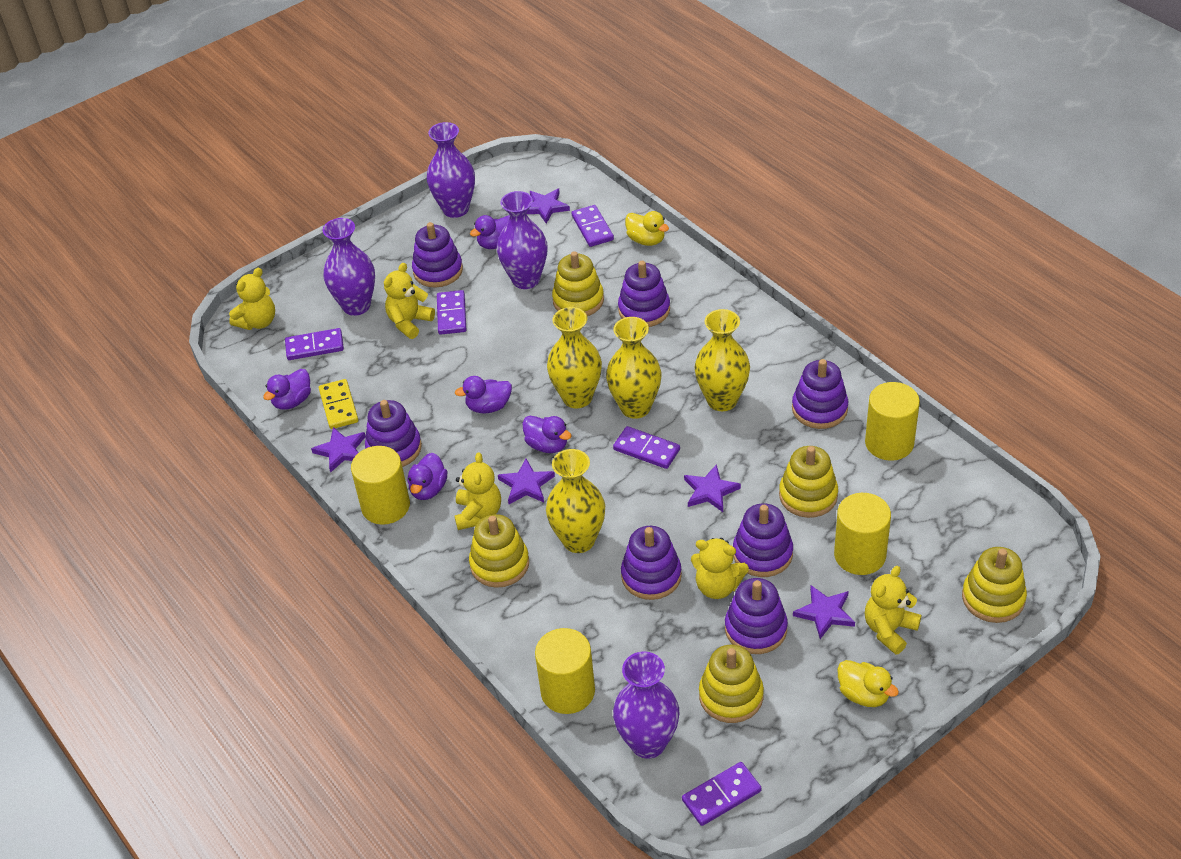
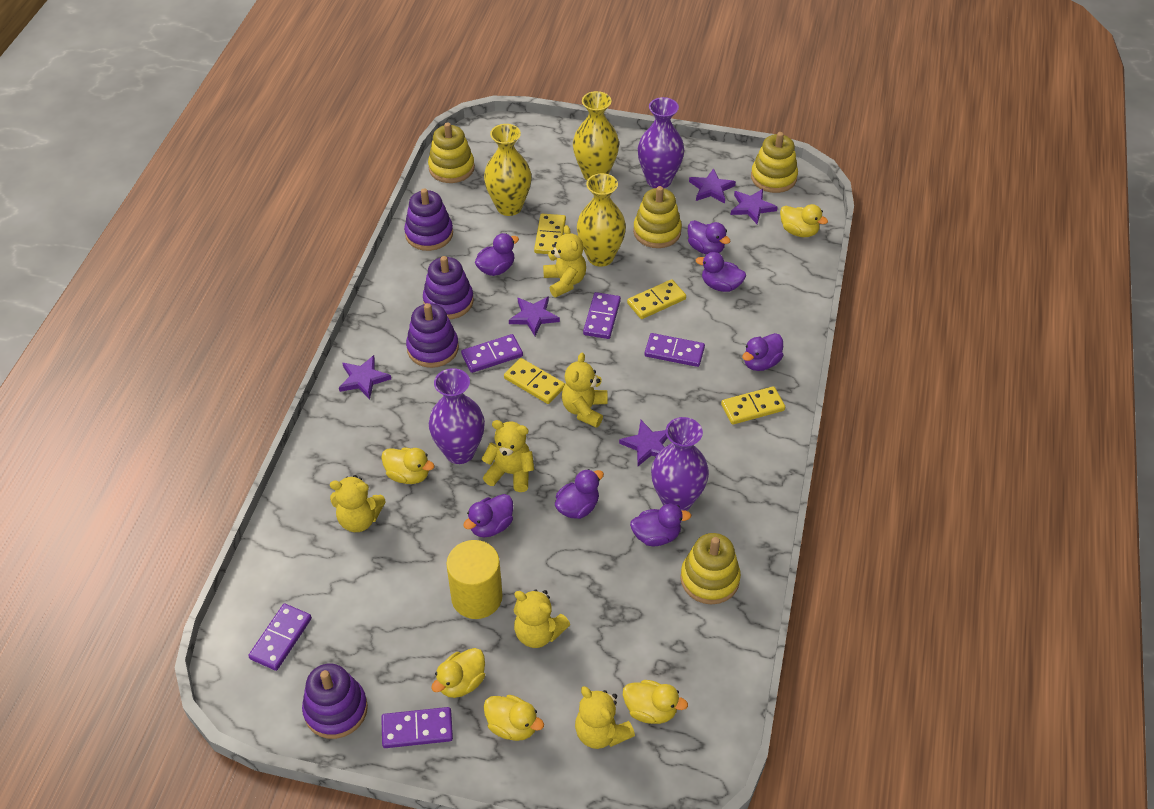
purple duck: [263,369,311,410] [407,453,447,500] [455,376,512,413] [470,215,510,249] [522,416,572,453] = 5 -> [463,494,513,538] [475,233,519,276] [555,469,604,519] [630,504,691,546] [688,220,730,255] [696,252,746,292] [742,333,784,371] = 7
purple stacking toy: [365,400,422,467] [412,222,463,288] [618,261,670,327] [621,526,682,600] [725,578,788,654] [733,503,793,577] [792,359,848,429] = 7 -> [302,663,368,739] [404,188,453,251] [406,303,459,368] [423,256,474,319] = 4
purple vase: [323,218,375,316] [427,122,475,218] [497,191,548,289] [613,652,679,759] = 4 -> [429,368,485,464] [638,97,684,188] [651,417,709,511] = 3
yellow cylinder: [351,446,410,525] [535,628,595,714] [834,493,891,575] [865,382,920,461] = 4 -> [446,540,503,619] = 1
yellow domino: [319,379,358,429] = 1 -> [504,358,565,404] [534,214,566,254] [627,279,686,319] [721,386,785,425] = 4
yellow duck: [625,211,669,246] [837,660,899,707] = 2 -> [381,448,435,484] [431,648,485,698] [484,695,544,741] [623,680,688,724] [780,204,828,237] = 5
yellow stacking toy: [469,514,529,588] [552,251,604,316] [699,645,764,723] [779,446,838,518] [962,547,1027,623] = 5 -> [428,122,475,183] [633,186,682,248] [680,533,741,604] [751,132,798,193] = 4
yellow teddy bear: [229,267,275,330] [384,263,435,339] [454,452,501,530] [691,538,749,599] [865,566,921,655] = 5 -> [330,475,386,532] [482,420,534,492] [514,589,570,648] [543,225,586,297] [562,353,608,428] [575,686,635,749] = 6
yellow vase: [546,449,605,553] [547,307,602,408] [606,317,661,419] [695,309,750,411] = 4 -> [484,124,532,216] [573,91,619,180] [577,173,626,267] = 3

